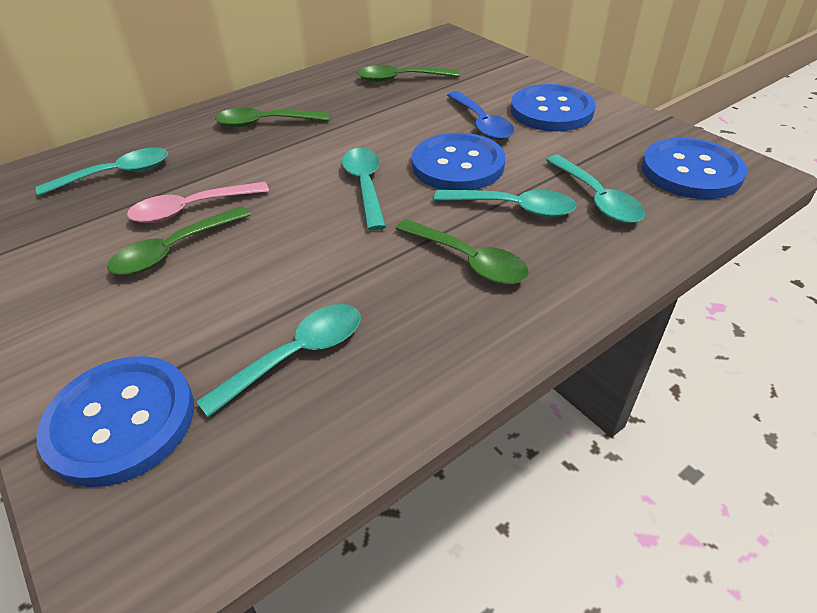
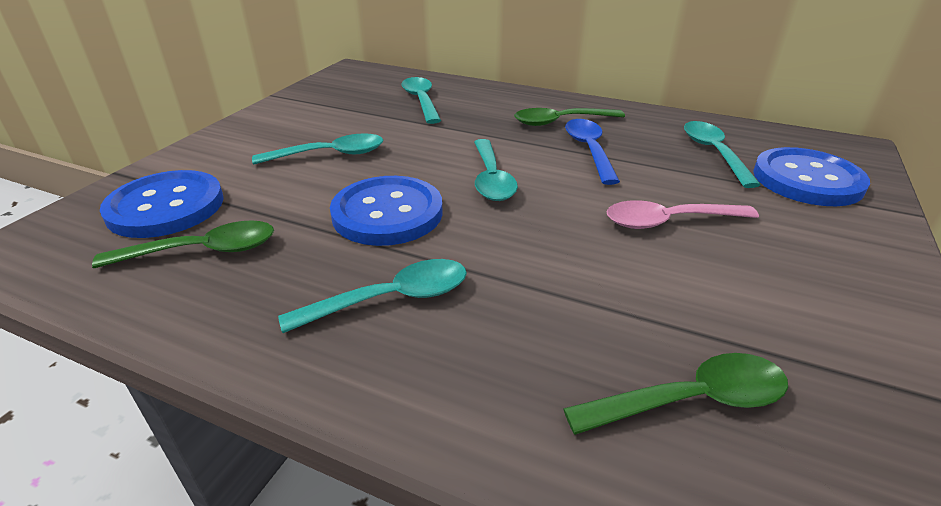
blue button: [36,356,194,487] [412,133,505,190] [511,84,596,131] [642,138,747,199] = 4 -> [100,170,224,238] [330,176,443,246] [753,147,870,206] = 3
green spoon: [107,206,250,275] [215,108,330,127] [358,65,460,82] [395,219,529,285] = 4 -> [92,220,274,268] [514,108,625,126] [563,353,788,435] = 3

